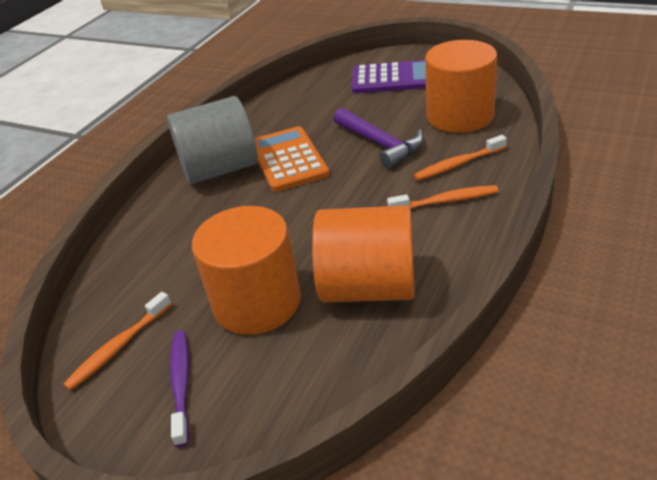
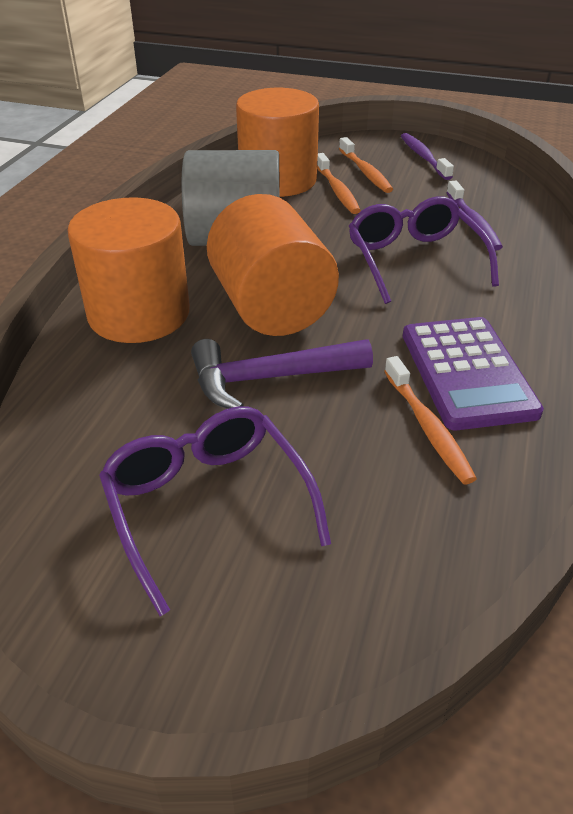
orange calculator: [254,126,330,192] = 1 -> none = 0
purple glasses: none = 0 -> [99,406,331,616] [349,196,499,304] = 2
purple toothbrush: [170,330,189,447] = 1 -> [401,133,454,180] [446,181,503,251] = 2

